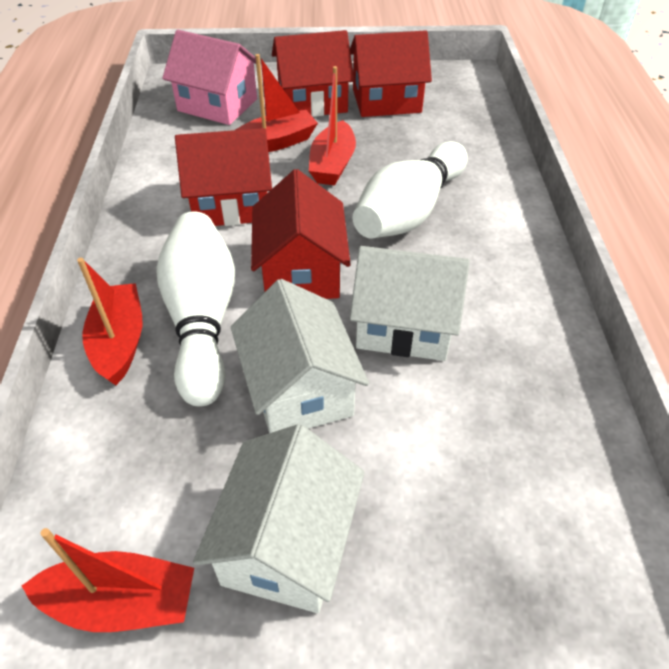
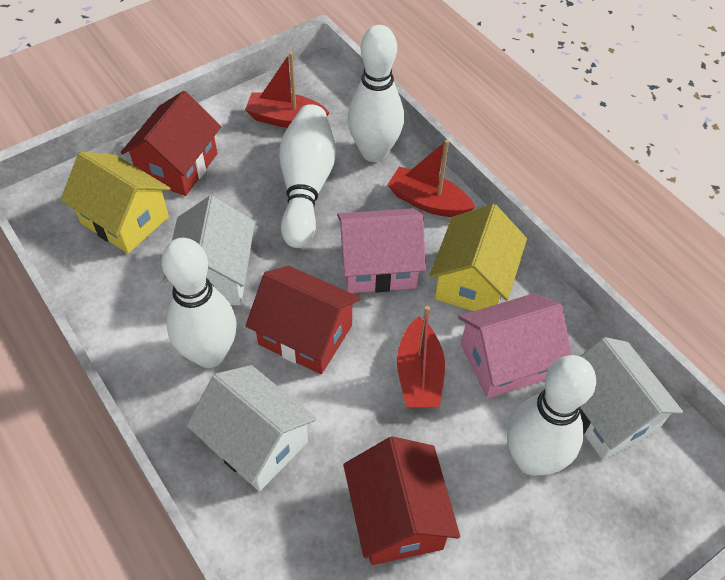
pink house: [162,30,261,125] = 1 -> [337,208,426,293] [458,293,572,399] = 2
red boat: [22,528,194,632] [77,258,142,385] [236,54,318,152] [309,66,356,185] = 4 -> [245,52,330,128] [387,140,475,217] [397,306,445,408] = 3
red house: [175,128,272,226] [251,169,351,299] [272,30,354,117] [350,30,432,117] = 4 -> [121,91,221,196] [246,266,361,374] [343,436,460,565] = 3
white bowling pin: [156,211,235,407] [353,141,468,238] = 2 -> [162,238,236,368] [279,104,336,248] [347,25,404,162] [507,355,596,476] = 4
yellow house: none = 0 -> [61,152,170,254] [429,204,527,311] = 2

